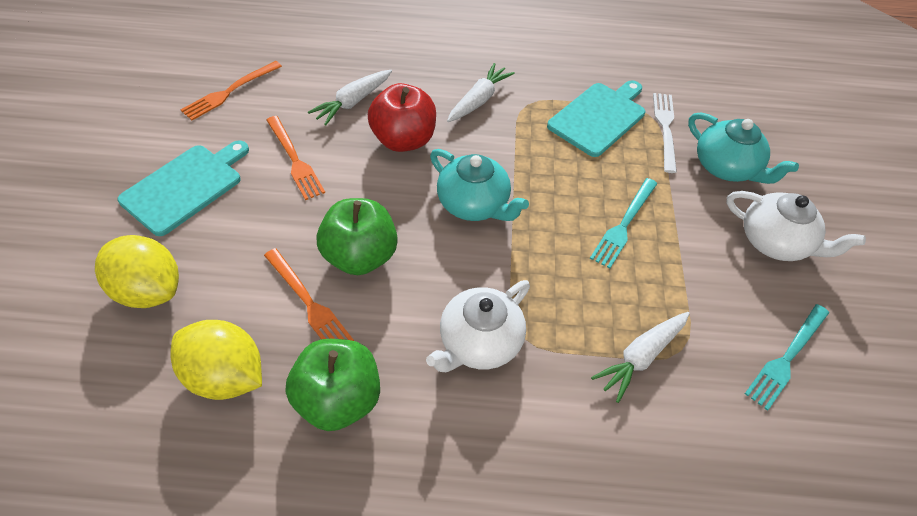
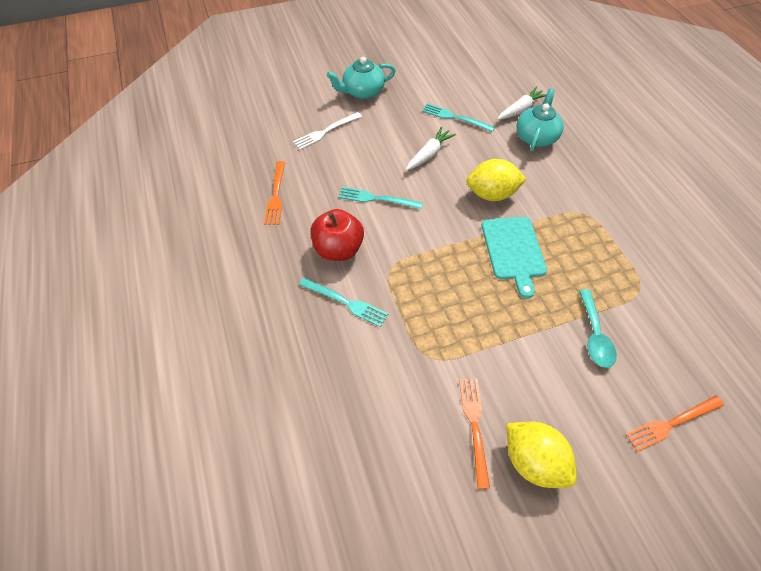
green apple: [286,339,380,431] [317,198,398,275] = 2 -> none = 0
turquoise cutting board: [117,140,249,236] [547,80,645,157] = 2 -> [482,217,547,298] = 1
turquoise fork: [590,178,657,269] [745,304,829,411] = 2 -> [299,278,388,327] [338,187,423,209] [422,103,495,132] = 3
turquoise spoon: none = 0 -> [579,289,617,368] = 1
white carrot: [308,70,392,126] [447,63,515,122] [591,312,690,403] = 3 -> [406,127,456,171] [497,87,546,120] = 2
white teapot: [426,280,530,372] [726,191,866,261] = 2 -> none = 0

